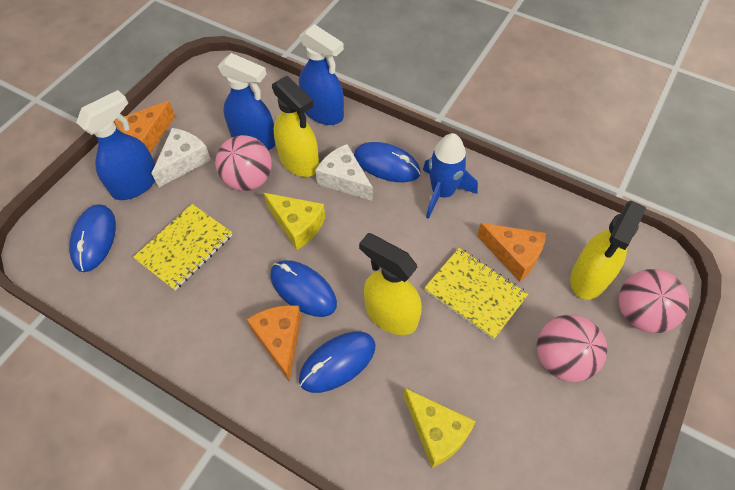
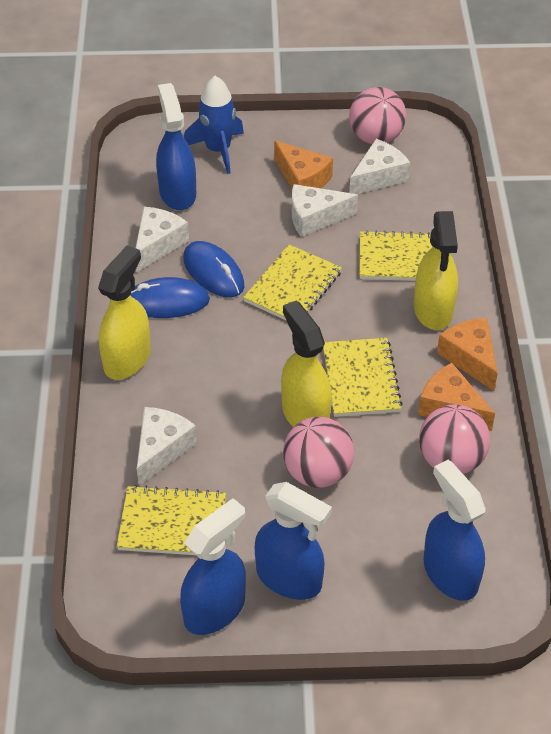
blue mouse: [69,204,116,272] [270,260,337,317] [299,332,375,393] [354,142,421,182] = 4 -> [130,277,210,318] [183,241,244,297] = 2
blue spray bottle: [76,90,155,200] [218,53,276,150] [299,24,344,125] = 3 -> [156,83,196,210] [180,498,246,635] [255,482,332,600] [424,460,486,601] = 4
white cheese: [151,128,211,187] [315,144,373,201] = 2 -> [136,207,189,273] [137,407,197,486] [292,184,358,237] [349,139,410,194] = 4
yellow cheese: [264,193,325,250] [404,388,476,468] = 2 -> none = 0
yellow notebook: [133,204,232,290] [424,248,528,340] = 2 -> [117,485,226,555] [243,245,342,321] [323,338,403,417] [360,230,433,281] = 4

